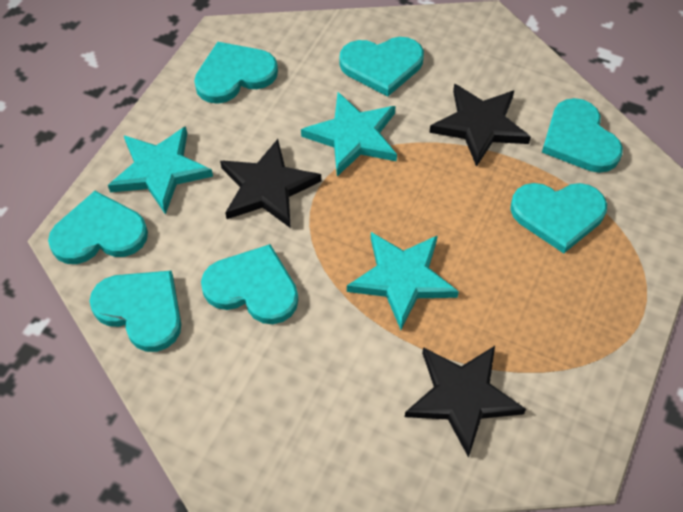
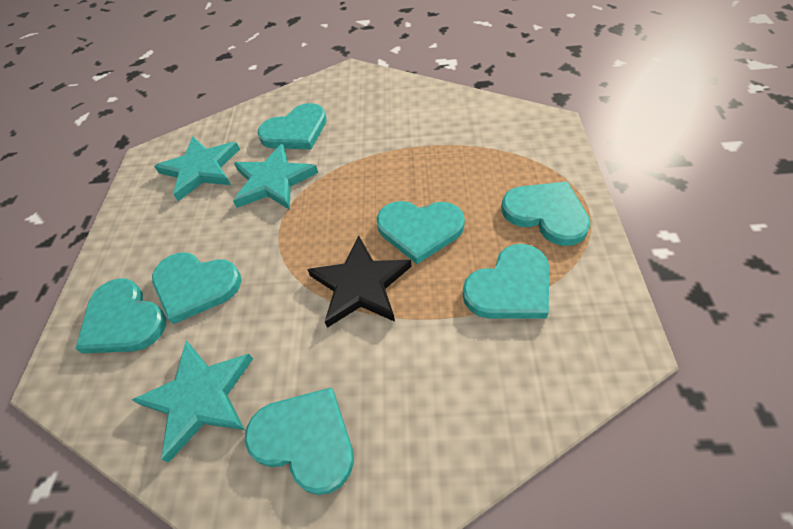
black star: [220,139,321,228] [405,346,526,458] [429,84,531,167] = 3 -> [307,235,412,328] = 1

